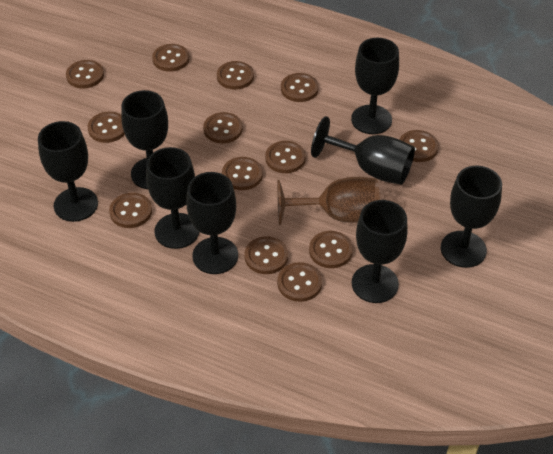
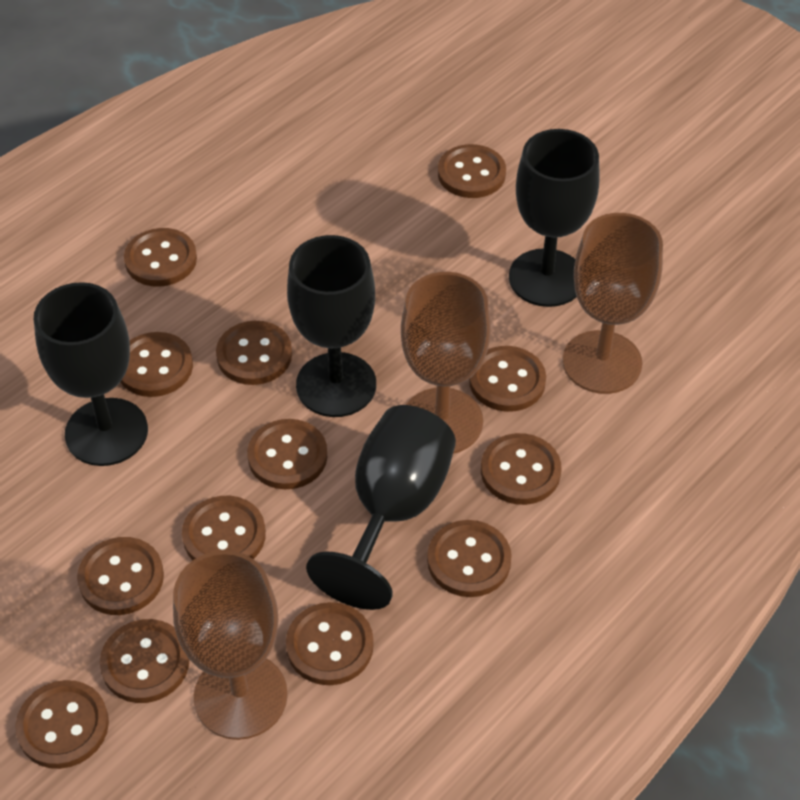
black goblet: [38,121,98,222] [121,90,168,189] [146,147,199,249] [186,172,238,274] [311,116,415,185] [351,38,399,134] [352,200,408,303] [441,165,502,268] = 8 -> [34,282,148,466] [287,235,376,417] [306,405,456,610] [509,129,600,307] = 4
brown goblet: [277,177,380,225] = 1 -> [173,550,288,740] [401,272,491,454] [562,213,663,394] = 3

